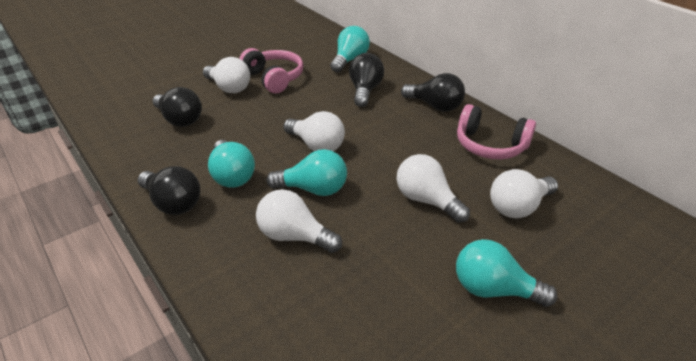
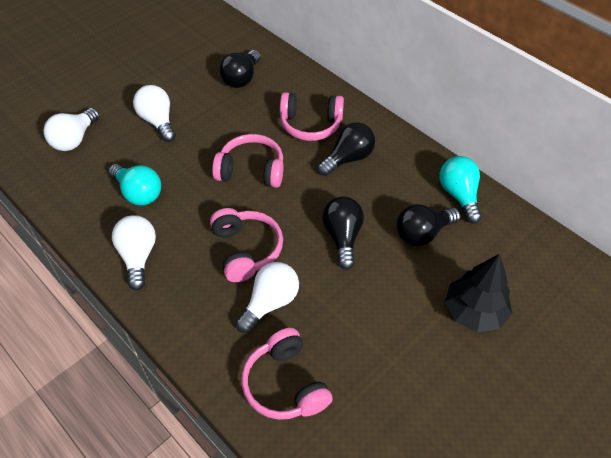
black tree: none = 0 -> [445,254,512,332] = 1
pink headphones: [239,48,303,93] [457,104,536,160] = 2 -> [210,208,283,282] [212,134,283,188] [241,328,333,420] [280,92,344,141] = 4
turquoise light bulb: [208,140,255,188] [267,149,347,196] [330,26,370,72] [456,239,558,307] = 4 -> [108,164,161,205] [439,156,482,224] = 2
white light bulb: [203,57,250,93] [256,189,342,253] [283,111,345,151] [397,154,470,223] [490,169,558,218] = 5 -> [43,108,100,151] [112,215,156,290] [133,85,176,142] [235,262,299,333] = 4

